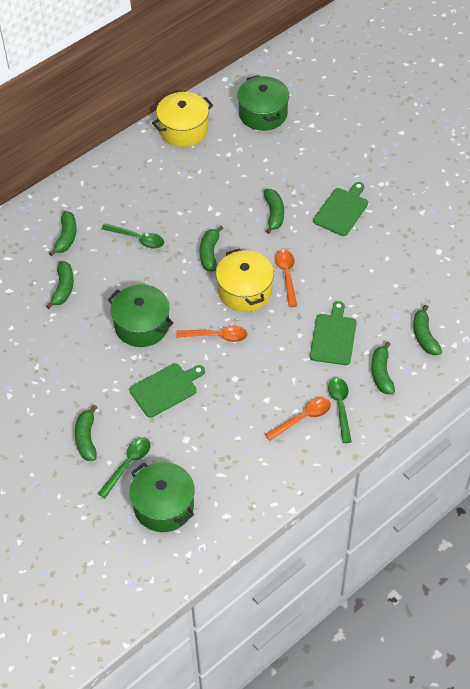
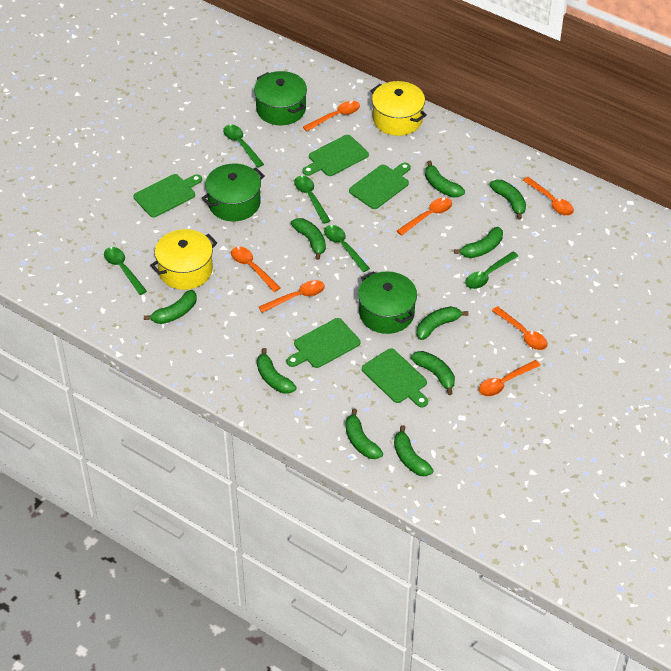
green banana: [46,261,74,309] [49,211,77,256] [75,405,97,461] [200,226,224,272] [264,189,284,234] [371,341,395,394] [413,305,442,355] = 7 -> [144,290,197,324] [257,348,297,394] [291,218,326,260] [345,409,383,459] [394,425,434,476] [411,351,455,395] [417,306,468,340] [425,161,465,198] [454,227,503,258] [489,180,526,220] = 10
green cutting board: [129,363,205,418] [310,301,357,365] [313,182,368,236] = 3 -> [133,174,202,217] [287,318,360,368] [302,135,369,176] [349,163,411,209] [362,348,428,407] = 5
green spoon: [98,438,151,498] [102,223,164,248] [328,378,352,443] = 3 -> [104,247,147,295] [223,125,264,168] [294,176,330,224] [324,225,370,272] [465,252,518,289] = 5
orange spoon: [176,326,248,342] [265,398,331,441] [275,250,297,307] = 3 -> [231,247,280,292] [259,280,325,313] [303,101,360,132] [397,198,452,236] [479,360,541,396] [492,306,548,350] [523,177,574,216] = 7

